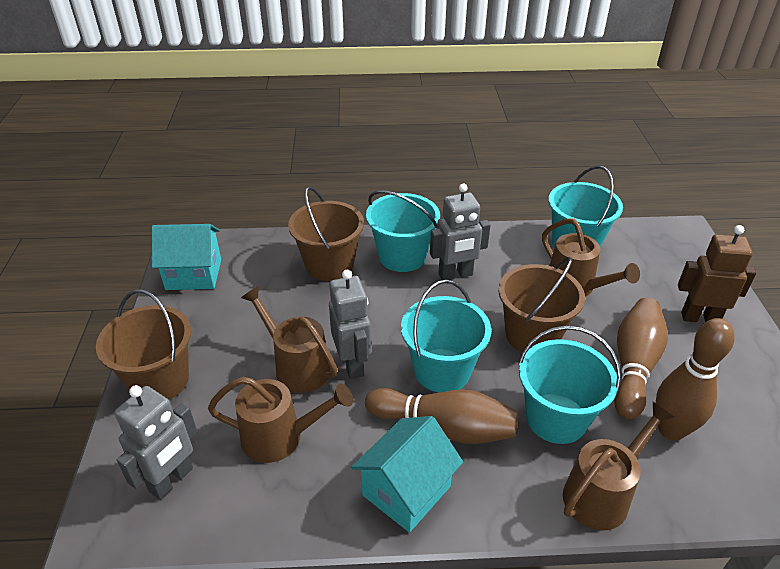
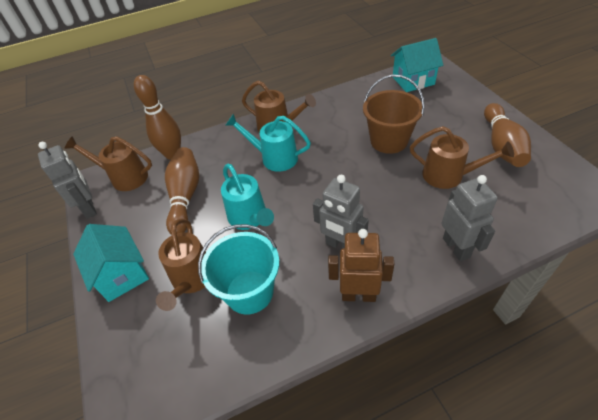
brown bucket: [96,289,191,400] [288,186,364,281] [498,257,585,352] = 3 -> [363,75,425,154] = 1
turquoise bucket: [366,190,440,272] [401,280,491,393] [518,325,621,444] [548,165,623,248] = 4 -> [198,224,279,314] = 1
turquoise watering can: none = 0 -> [221,164,274,230] [226,114,311,172] = 2

